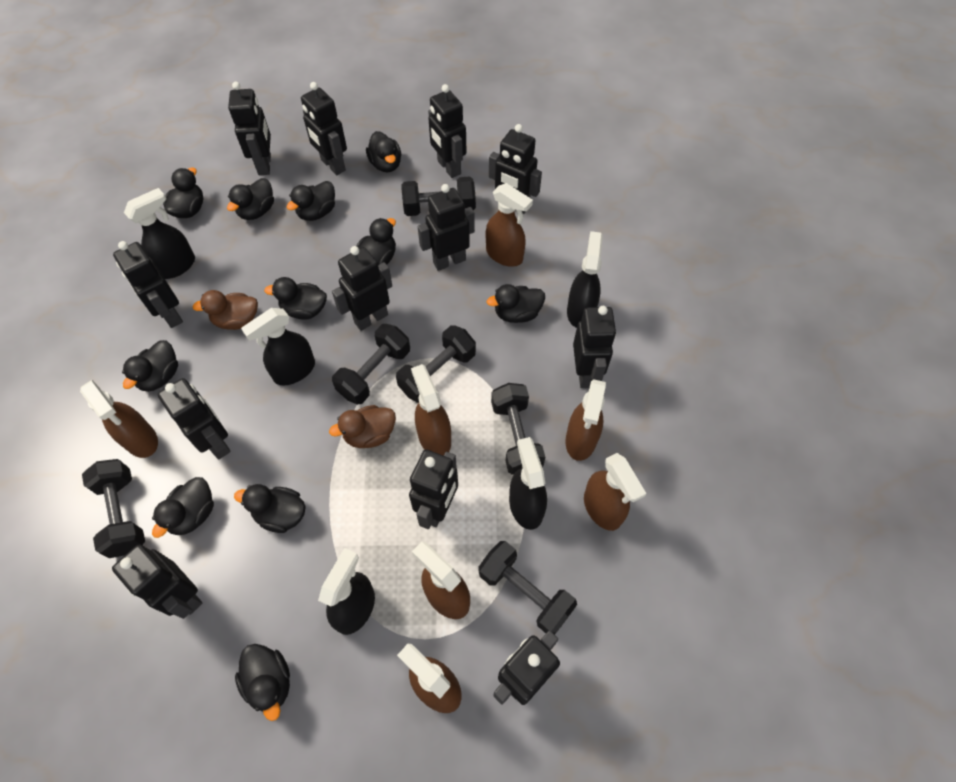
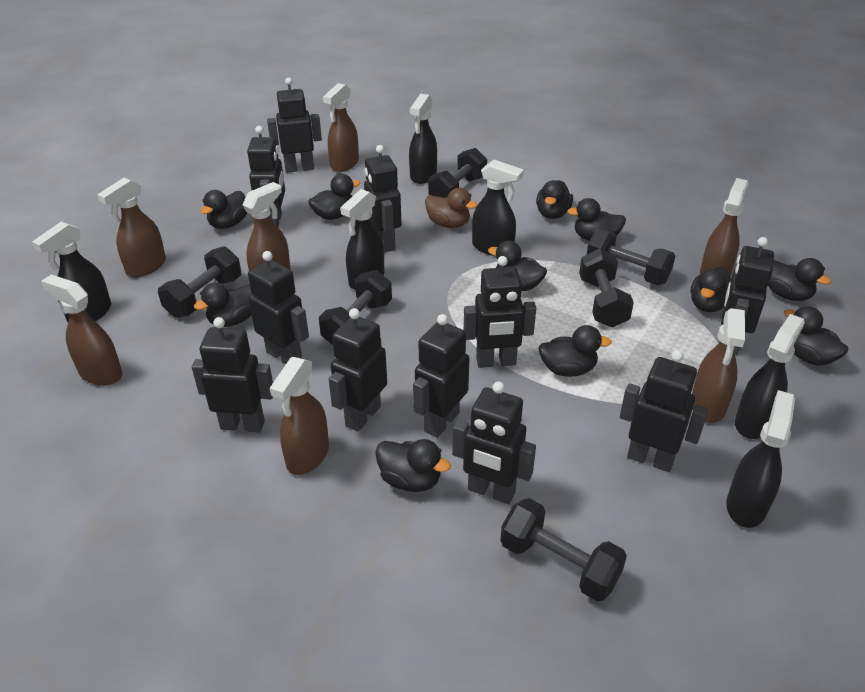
black robot: [112,544,202,619] [113,241,183,328] [157,378,231,459] [228,82,271,175] [301,82,347,175] [332,246,392,331] [409,449,458,529] [418,184,475,271] [428,84,466,178] [489,124,542,214] [493,631,560,705] [573,306,616,388] = 12 -> [192,317,273,432] [247,126,285,227] [248,251,309,364] [267,77,322,173] [329,308,387,431] [364,145,402,252] [413,314,469,438] [452,381,536,504] [464,256,536,368] [620,350,708,472] [721,237,774,355] = 11
black spray bottle: [124,188,195,279] [241,308,315,385] [318,548,375,635] [509,437,547,530] [567,231,603,328] = 5 -> [32,222,111,322] [340,189,384,290] [409,94,437,184] [472,159,524,256] [726,390,795,528] [735,314,805,439] = 6
brown duck: [193,290,258,330] [329,405,396,448] = 2 -> [425,188,478,228] = 1

